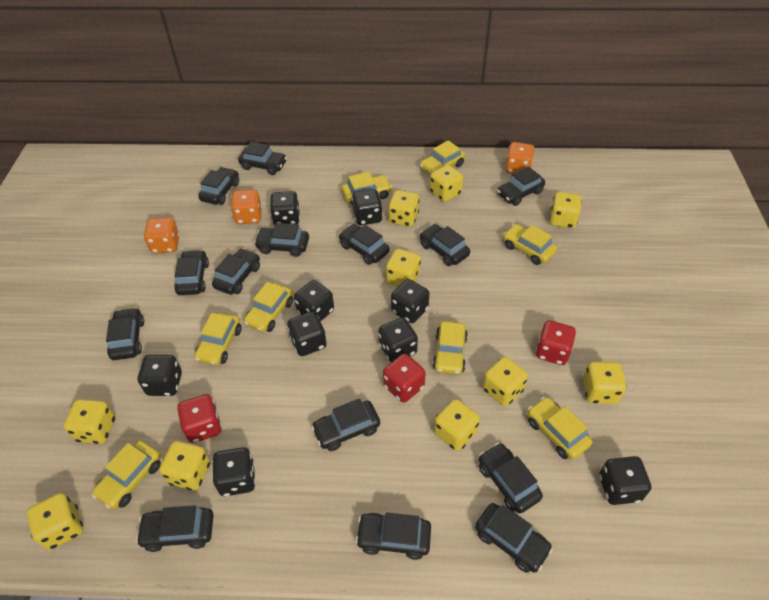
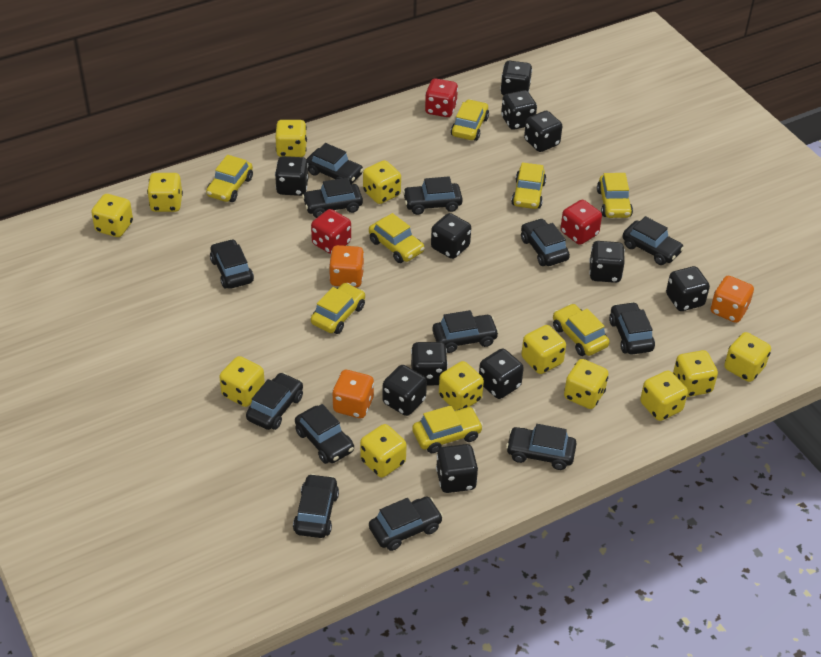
black car: [106,307,144,360] [136,505,214,552] [174,250,209,295] [198,167,239,205] [212,248,260,295] [238,142,287,175] [254,223,309,257] [311,398,380,451] [339,224,390,265] [355,513,431,560] [420,224,470,266] [475,503,553,573] [479,443,543,513] [497,166,545,206] = 14 -> [210,239,254,289] [246,372,303,430] [293,474,339,538] [295,404,354,464] [302,178,363,218] [307,143,364,184] [369,497,443,551] [403,176,463,215] [432,310,499,353] [506,424,577,470] [521,218,570,266] [609,302,655,355] [623,216,684,265] = 13
black dice: [137,355,182,396] [212,447,256,496] [270,191,300,225] [287,311,327,356] [294,280,334,322] [352,189,383,225] [378,317,418,362] [391,279,429,323] [599,456,651,505] = 9 -> [275,156,308,196] [382,365,427,416] [411,342,448,385] [431,213,471,259] [436,444,478,493] [479,349,524,399] [500,61,532,95] [501,90,537,130] [524,111,562,152] [589,241,625,283] [666,266,710,311] = 11
yellow dice: [27,493,83,550] [64,399,115,444] [159,441,210,490] [386,249,421,287] [388,190,419,227] [430,165,463,202] [434,399,480,451] [482,357,528,406] [549,192,582,229] [583,362,627,404] = 10 -> [91,194,133,237] [147,173,183,212] [219,356,265,407] [275,120,307,157] [360,424,407,478] [363,160,401,204] [439,361,484,411] [521,325,566,374] [564,359,609,409] [640,371,688,421] [673,350,718,397] [724,332,771,382] = 12

